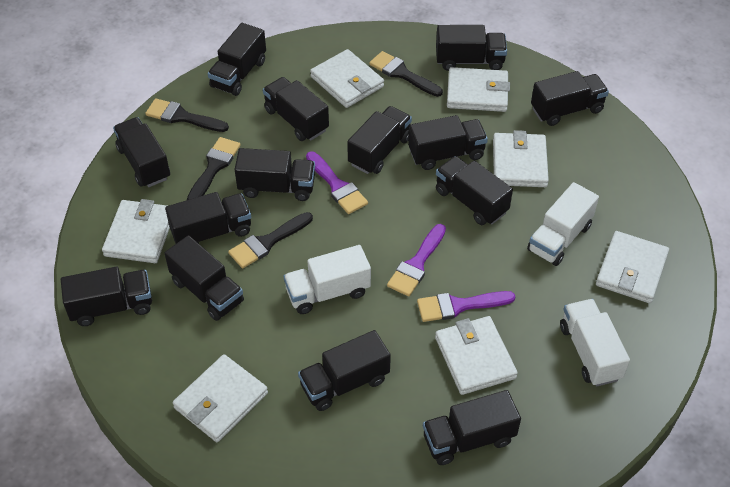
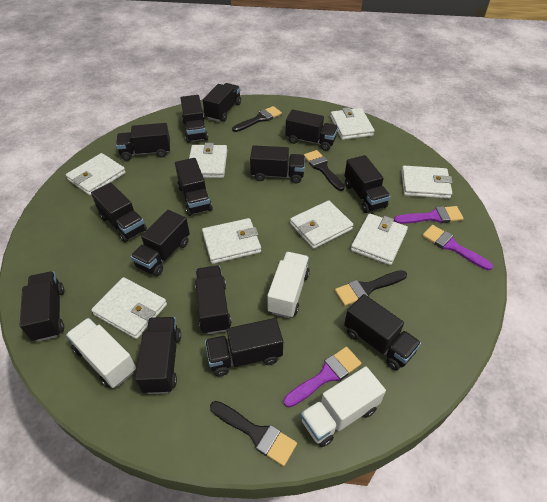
white wallet: [102,199,170,263] [173,354,268,442] [310,49,384,108] [435,316,518,395] [447,67,510,112] [493,130,549,187] [596,231,669,303] = 7 -> [66,153,126,195] [91,277,167,339] [189,143,227,178] [202,218,261,264] [290,200,353,249] [330,107,374,140] [351,213,408,265] [401,166,453,199] = 8

